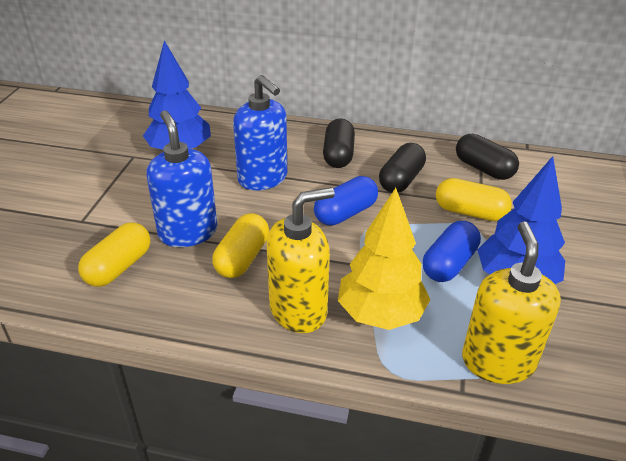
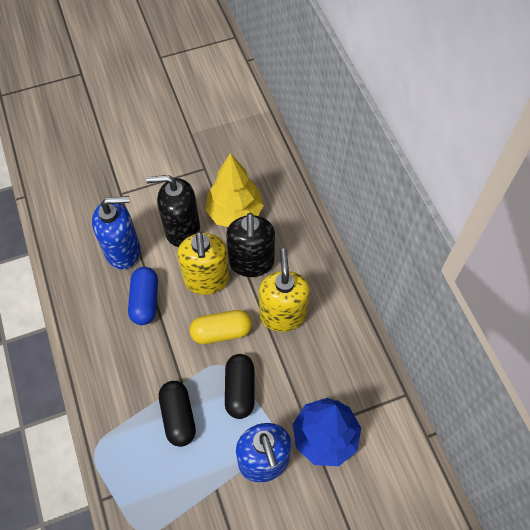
black capsule: [323,118,355,168] [379,143,426,193] [456,134,519,180] = 3 -> [159,381,196,447] [225,354,254,419] = 2
black soap dispenser: none = 0 -> [146,175,200,247] [226,213,275,277] = 2
blue capsule: [314,176,378,226] [423,221,481,282] = 2 -> [128,267,158,325] = 1
blue tree: [143,40,211,150] [477,156,565,284] = 2 -> [293,398,361,466] = 1
yellow capsule: [78,222,150,287] [212,213,269,278] [436,178,512,221] = 3 -> [190,310,252,344] = 1

